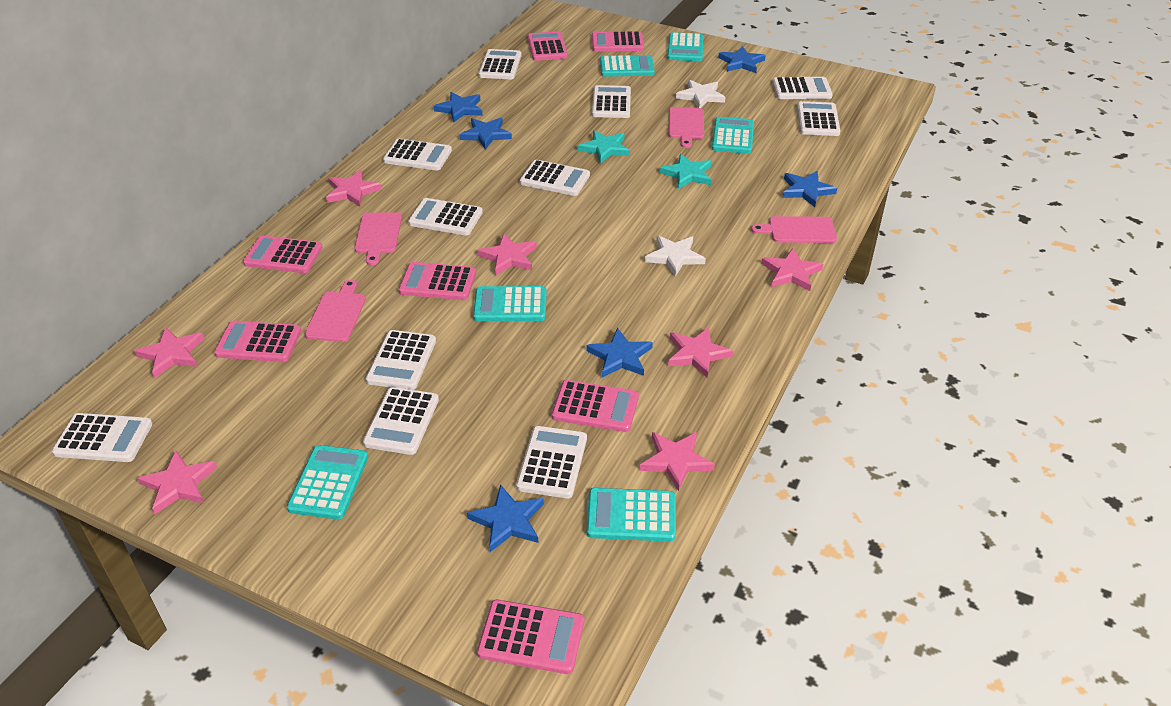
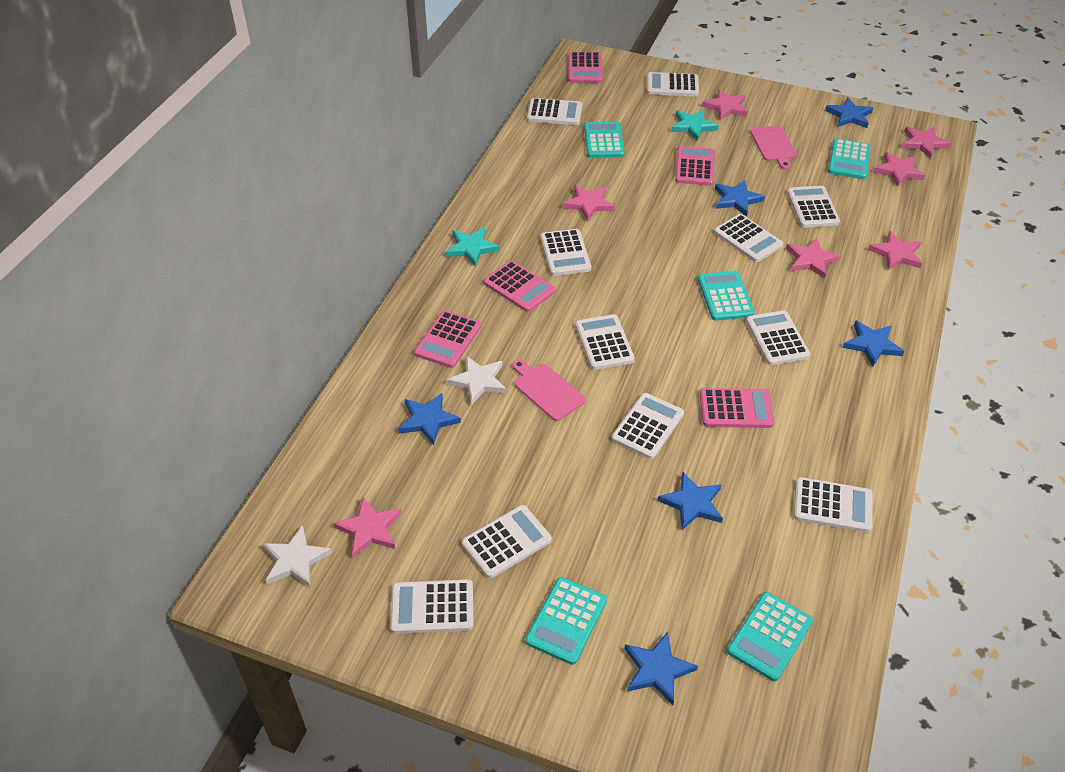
pink calculator: [214,321,301,362] [243,236,323,273] [399,262,476,300] [477,600,584,674] [528,31,568,61] [552,380,639,432] [592,31,644,52] = 7 -> [414,310,481,368] [484,261,556,312] [568,52,603,83] [675,146,715,186] [700,388,774,428] = 5
pink cutting board: [305,280,366,342] [354,212,402,265] [668,107,704,148] [751,216,837,243] = 4 -> [512,360,586,421] [750,126,797,170] = 2
turquoise calculator: [287,445,368,520] [473,286,547,321] [587,488,676,542] [600,55,655,77] [667,32,704,61] [712,117,754,154] = 6 -> [525,577,607,665] [584,122,625,158] [698,271,754,321] [727,592,813,681] [828,138,871,179] = 5

